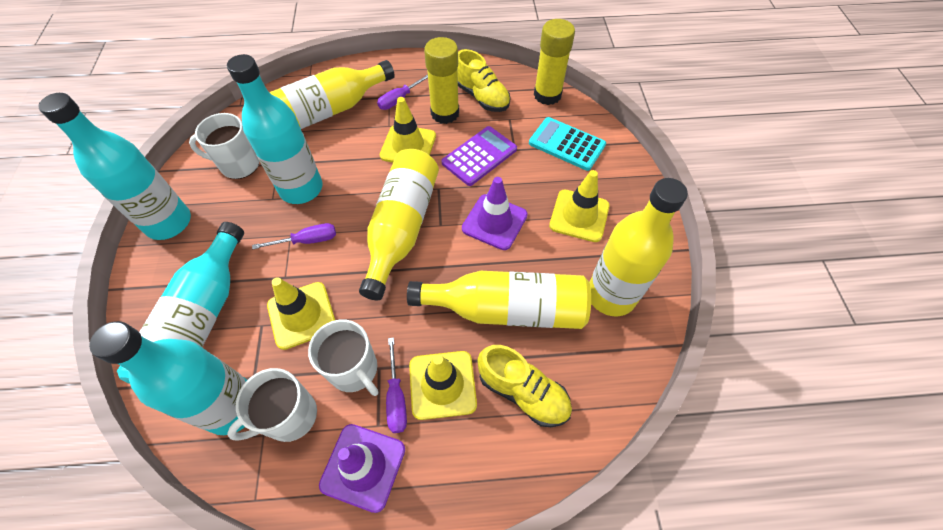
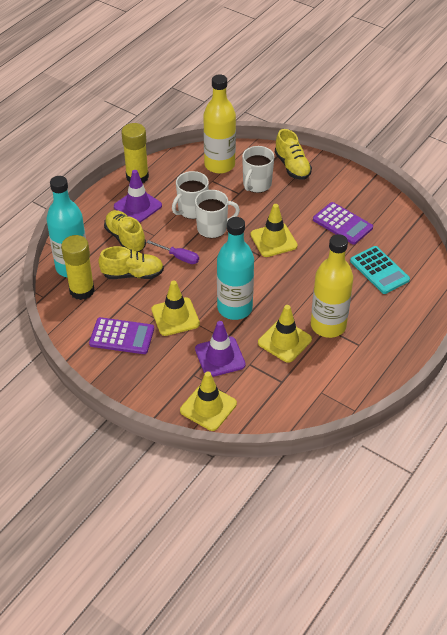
purple calculator: [441,126,517,186] = 1 -> [89,317,154,354] [313,202,373,245] = 2
purple screwdriver: [252,223,336,249] [377,74,428,110] [386,337,407,433] = 3 -> [146,240,199,264] = 1
turquoise bottle: [38,93,191,240] [89,321,247,435] [117,222,244,384] [227,54,322,204] = 4 -> [46,176,86,278] [217,217,254,320] = 2
yellow bottle: [269,60,395,129] [359,149,439,300] [407,271,591,329] [589,178,688,317] = 4 -> [203,74,236,174] [311,234,353,338] = 2
yellow shoe: [457,49,511,112] [477,345,572,427] = 2 -> [98,246,164,279] [104,210,146,252] [275,129,312,180] = 3

